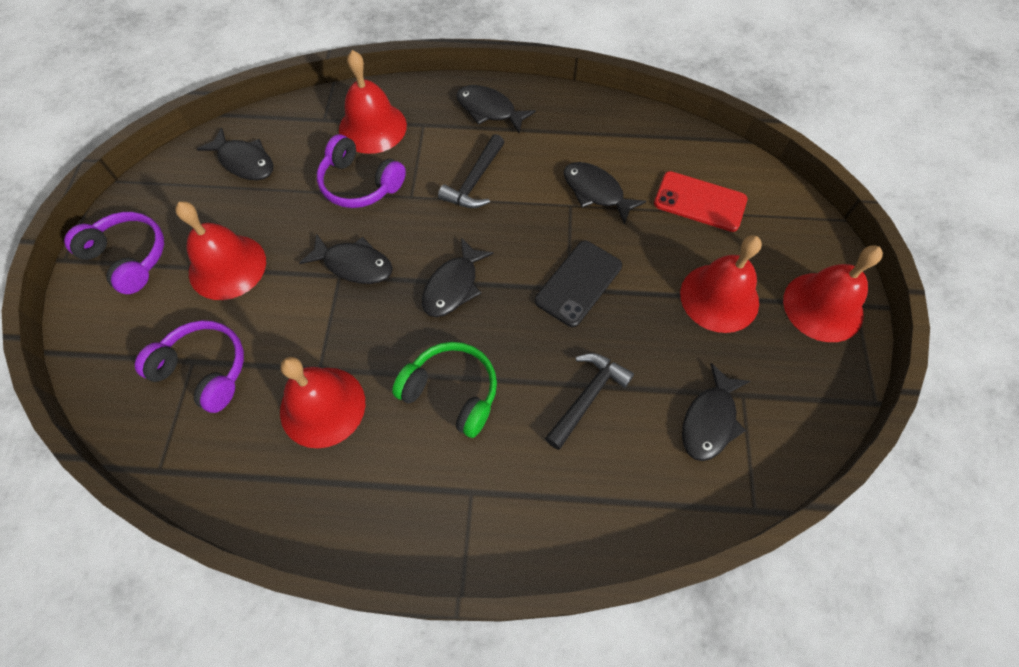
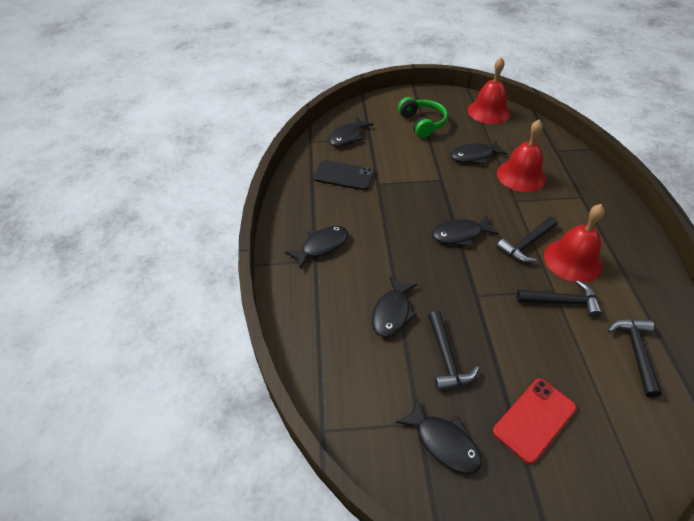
black hammer: [438,134,505,208] [545,353,634,450] = 2 -> [428,311,479,391] [497,217,557,263] [516,280,602,318] [608,319,662,398] = 4
purple headphones: [64,212,164,294] [135,320,244,413] [317,134,406,208] = 3 -> none = 0
red bell: [175,201,266,300] [280,357,365,448] [339,50,407,154] [680,235,762,333] [783,245,883,342] = 5 -> [468,57,510,124] [497,119,546,192] [544,204,605,283] = 3

